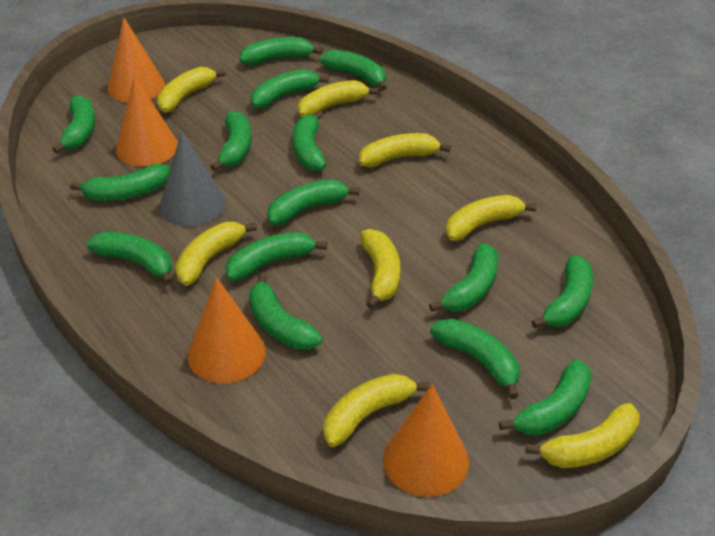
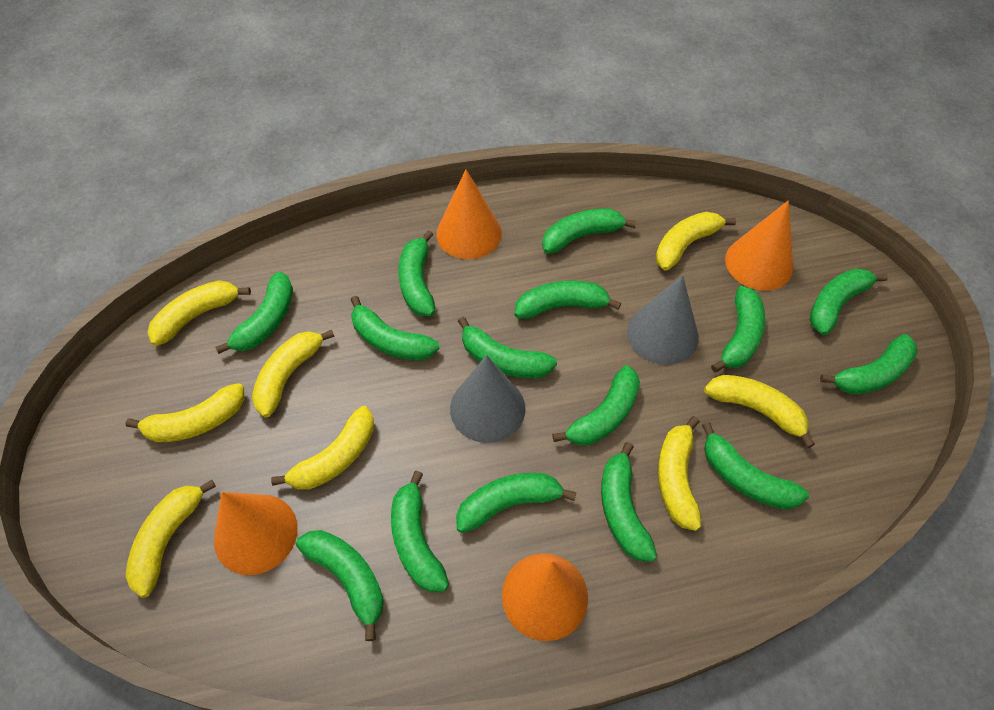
grey cone: [159,131,226,227] = 1 -> [450,355,526,443] [627,275,699,365] = 2

